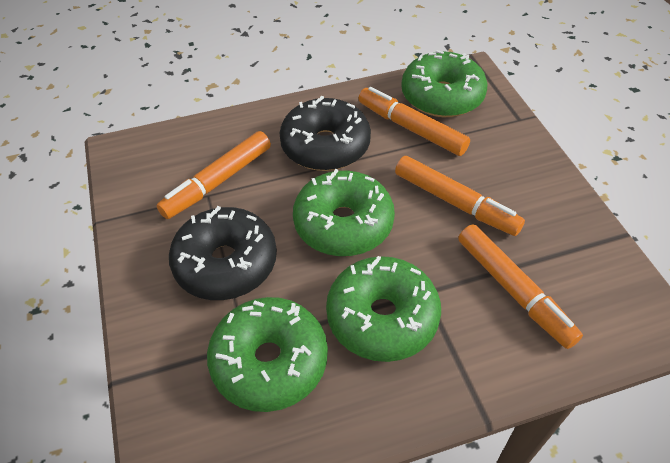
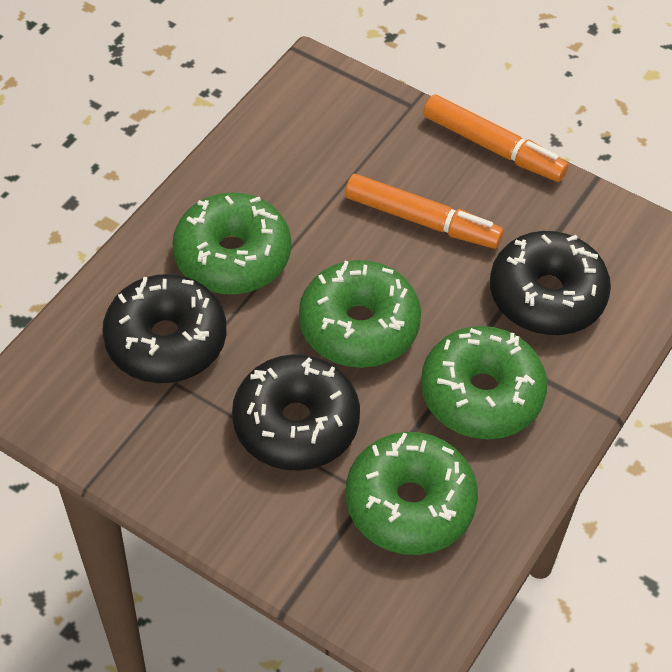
black donut: [169,206,277,300] [279,96,371,171] = 2 -> [102,274,226,383] [232,354,360,471] [490,231,611,335] = 3
orange marker: [157,131,271,219] [358,87,470,156] [395,156,525,236] [458,224,583,349] = 4 -> [345,174,504,249] [423,94,569,182] = 2

